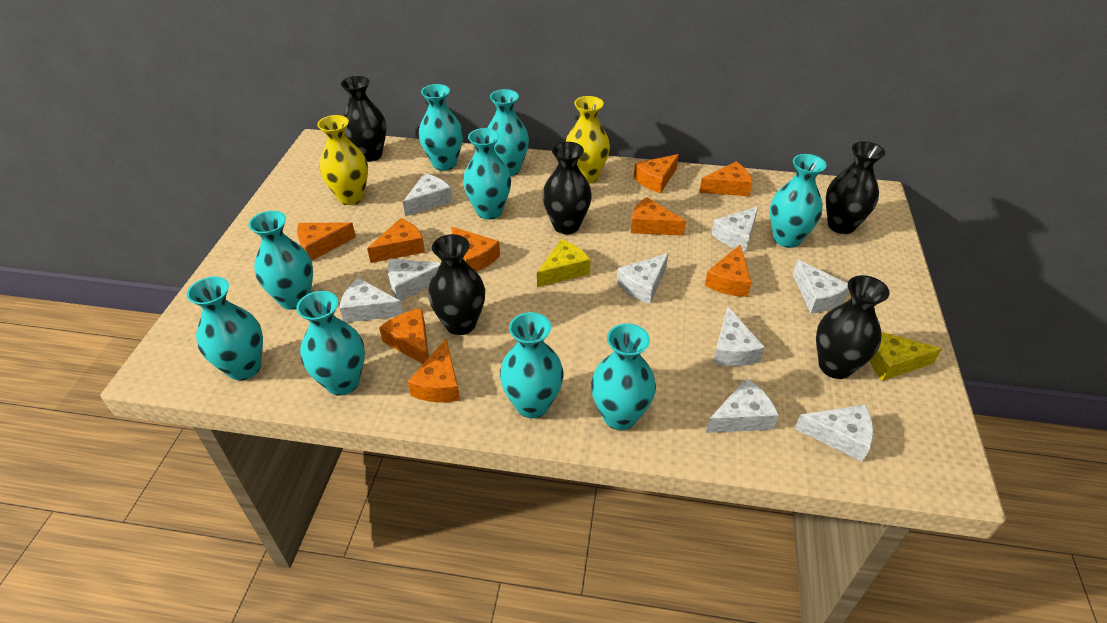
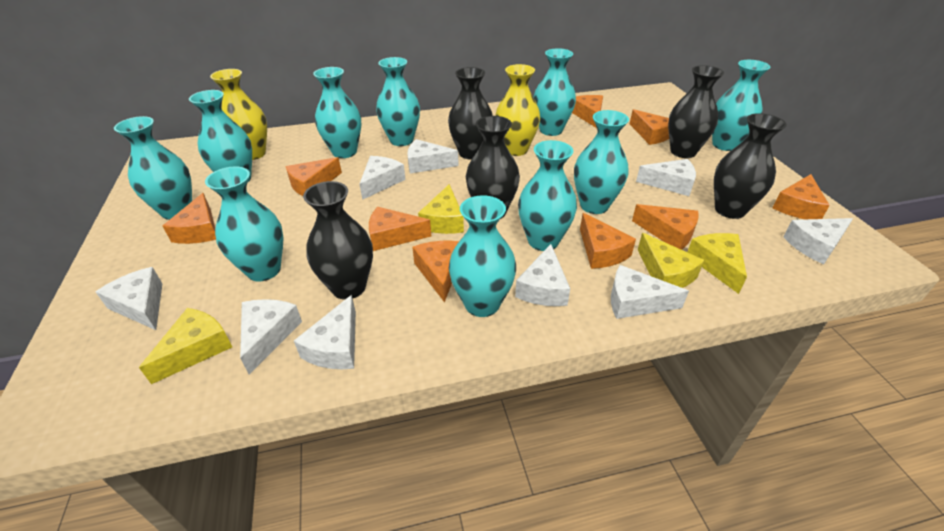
turquoise vase: [187,277,263,380] [249,211,313,310] [296,291,365,396] [419,84,463,171] [463,128,511,219] [487,89,529,176] [500,312,563,418] [591,323,656,430] [770,154,827,248] = 9 -> [114,116,192,220] [189,90,252,183] [205,166,284,282] [313,67,361,158] [376,57,420,146] [449,195,516,317] [518,140,577,251] [533,48,576,136] [574,110,629,214] [712,60,770,151] = 10
yellow cheese: [537,239,590,287] [870,332,942,381] = 2 -> [139,308,232,384] [418,184,464,234] [638,233,704,288] [687,233,747,294] = 4

